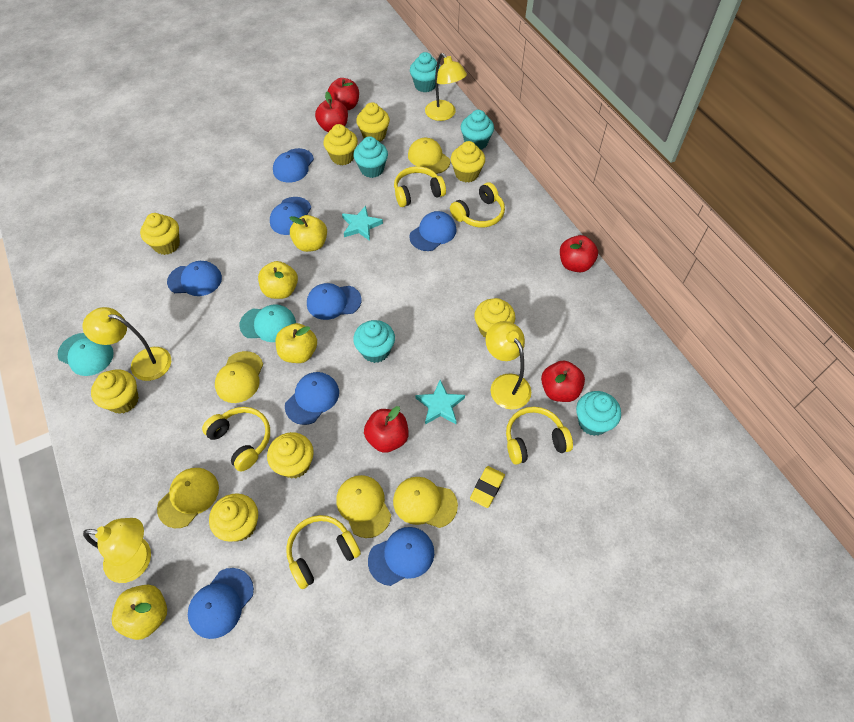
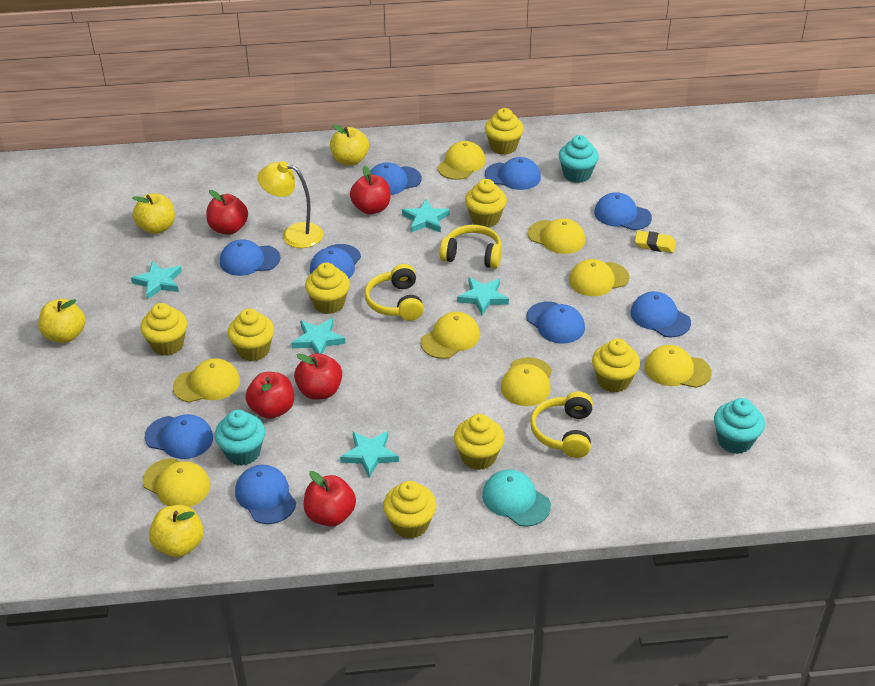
blue cap: [167,261,222,296] [188,568,254,639] [270,197,311,235] [273,148,314,182] [285,372,339,425] [307,283,362,320] [368,527,434,586] [409,211,457,251] = 8 -> [145,414,213,459] [220,239,280,276] [235,465,296,524] [310,244,361,279] [370,163,422,195] [485,157,541,190] [526,301,585,344] [594,192,652,230] [630,291,691,337] = 9
turquoise cap: [58,333,114,376] [239,304,296,342] = 2 -> [482,469,551,527] = 1
turquoise cupcake: [353,136,388,178] [353,320,395,363] [410,52,440,92] [461,110,494,150] [576,391,621,436] = 5 -> [215,410,265,466] [559,135,599,183] [714,398,765,454] = 3
turquoise star: [342,206,383,241] [416,380,465,425] = 2 -> [131,261,182,300] [292,318,346,354] [340,431,399,478] [402,199,450,233] [457,277,509,315] = 5
yellow cap: [157,468,219,528] [215,351,263,403] [336,475,391,538] [393,477,458,528] [408,138,450,174] = 5 -> [143,458,211,507] [173,358,240,402] [420,312,480,359] [437,141,486,180] [501,357,552,406] [528,218,585,254] [569,259,629,296] [644,345,712,388] = 8
yellow headphones: [202,407,270,472] [286,515,361,589] [394,166,446,207] [450,182,505,228] [506,407,573,465] = 5 -> [365,264,424,321] [440,225,502,269] [530,392,593,458] = 3
yellow lamp: [82,307,171,381] [83,518,151,583] [425,53,467,121] [486,321,531,410] = 4 -> [257,161,323,248] = 1

